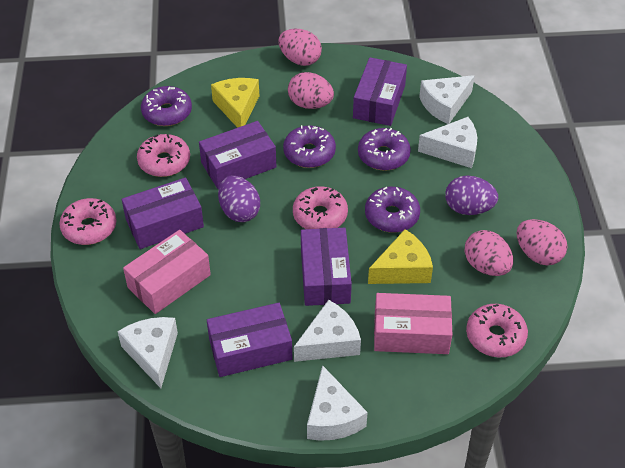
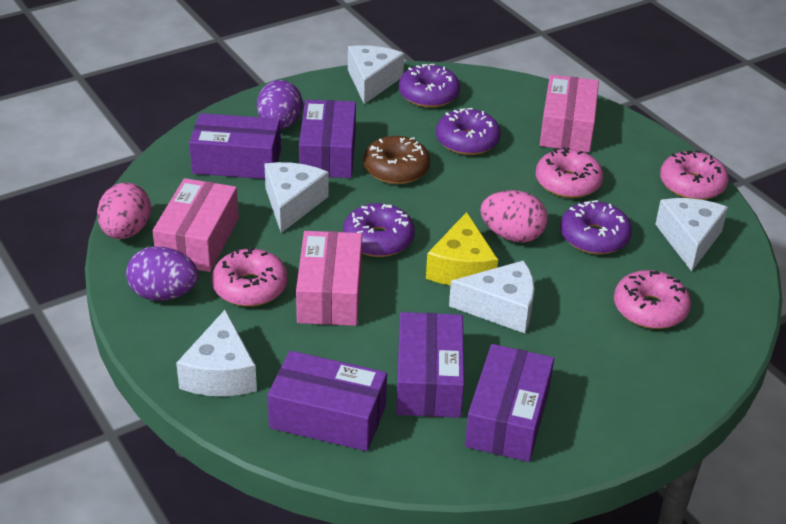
brown donut: none = 0 -> [363,136,430,184] = 1
pink box: [123,230,211,314] [374,293,453,354] = 2 -> [153,178,239,272] [296,231,362,326] [540,75,599,152] = 3
pink egg: [279,29,322,66] [288,72,334,109] [465,230,513,276] [517,219,567,265] = 4 -> [97,183,151,239] [480,190,548,243] = 2
yellow cheese: [211,78,259,128] [368,229,433,284] = 2 -> [426,212,498,286] = 1

